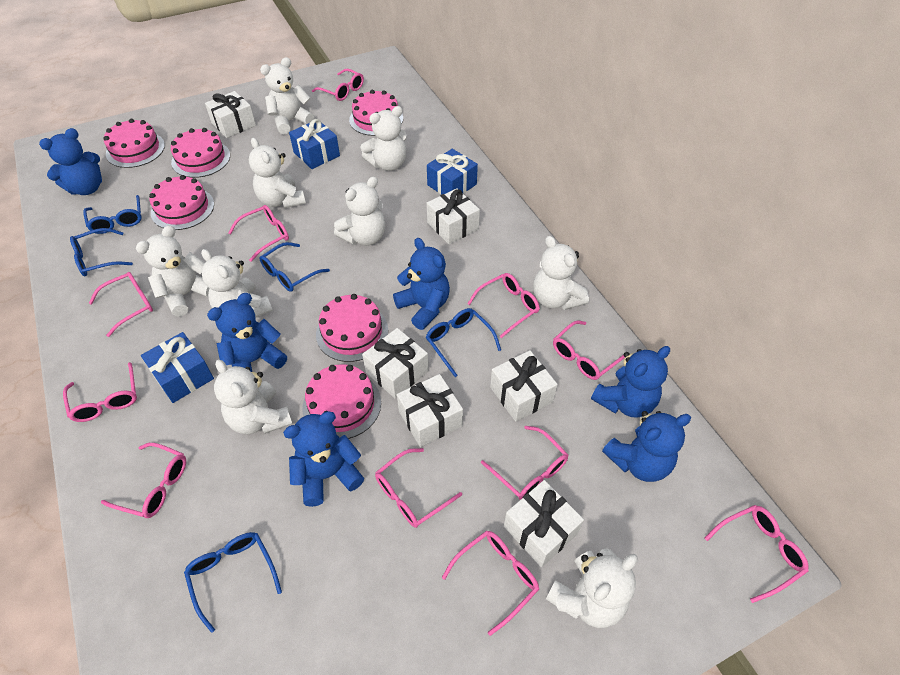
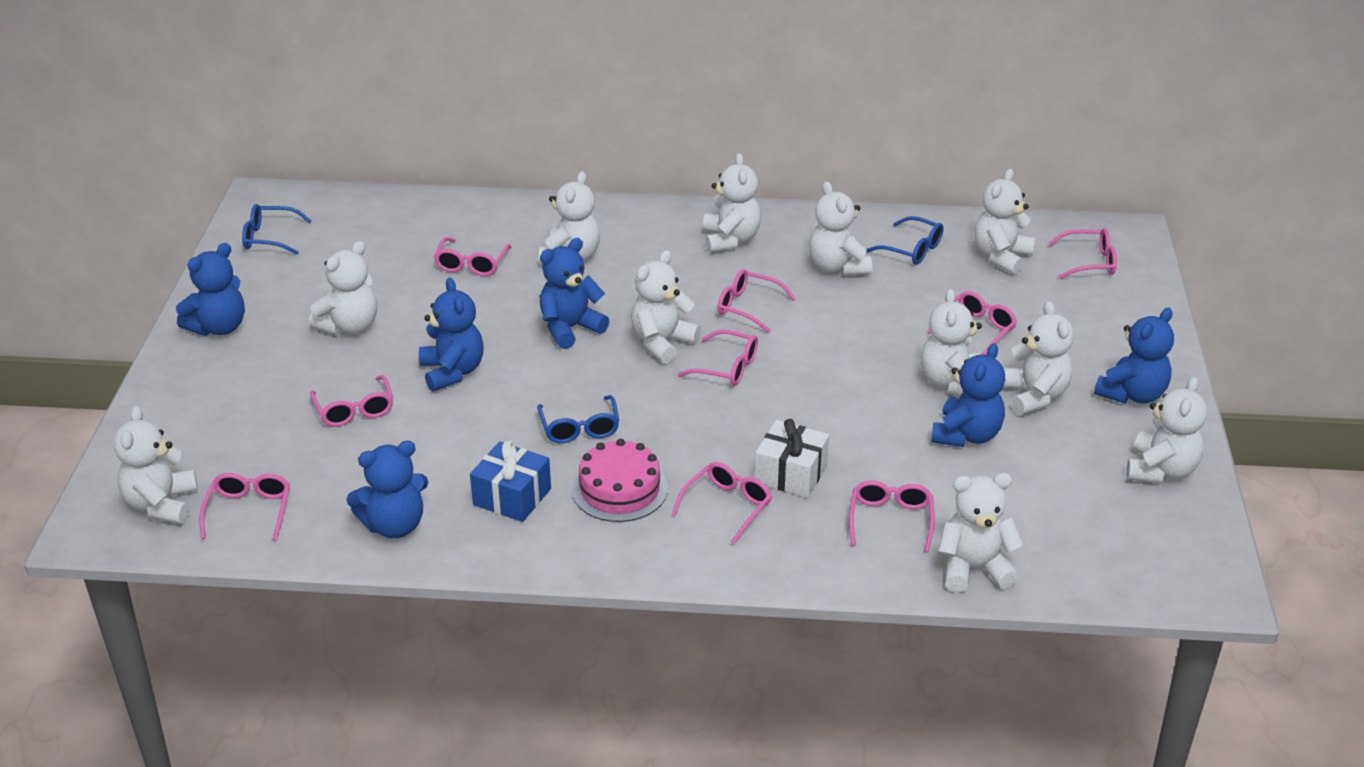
blue gift: [141,332,214,403] [289,119,340,169] [427,149,478,195] = 3 -> [470,441,551,522] = 1
blue glasses: [70,228,133,276] [83,195,142,234] [184,532,282,633] [260,242,330,292] [426,308,501,377] = 5 -> [242,204,312,255] [537,395,619,443] [866,216,944,264] = 3
pink cake: [104,119,165,168] [149,175,214,230] [171,128,230,178] [303,364,381,439] [316,294,388,362] [349,90,403,136] = 6 -> [572,439,668,522] = 1
pink glasses: [63,362,137,422] [89,272,153,337] [101,443,186,518] [229,205,289,262] [312,69,364,101] [375,448,462,528] [442,531,539,636] [467,273,540,338] [481,426,568,500] [553,321,625,380] [705,505,809,603] = 11 -> [199,473,290,540] [310,375,393,426] [434,237,511,276] [672,462,772,544] [677,330,758,386] [717,269,796,333] [849,481,935,552] [927,291,1017,355] [1048,228,1117,279] = 9
white gift: [205,91,256,138] [362,328,429,399] [397,374,463,447] [427,188,480,244] [490,350,558,422] [504,480,584,567] = 6 -> [755,419,829,498] = 1
white teddy bear: [136,225,209,317] [201,249,273,317] [214,360,293,434] [249,138,306,208] [260,57,315,135] [334,176,385,245] [360,106,407,171] [533,236,589,310] [546,548,637,628] = 9 -> [113,406,198,524] [309,241,377,335] [539,171,600,265] [631,250,701,364] [703,153,761,253] [809,181,872,276] [921,289,982,396] [938,473,1024,593] [974,169,1035,275] [1003,301,1074,415] [1126,377,1207,483] = 11

